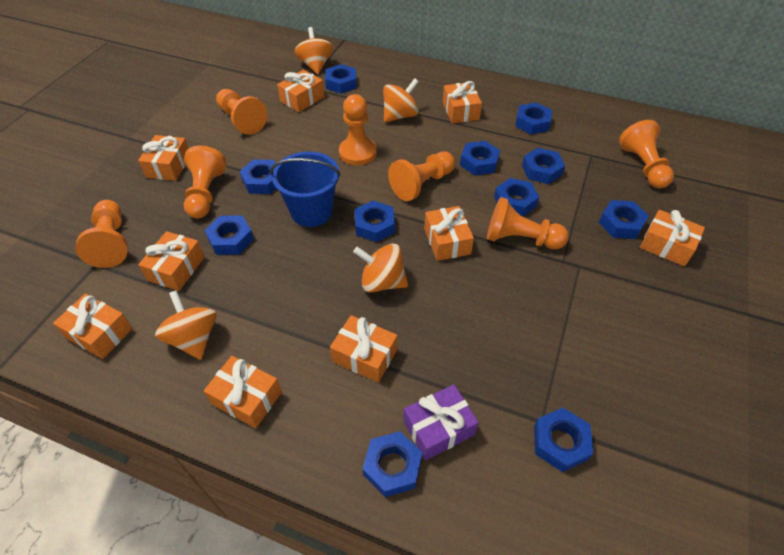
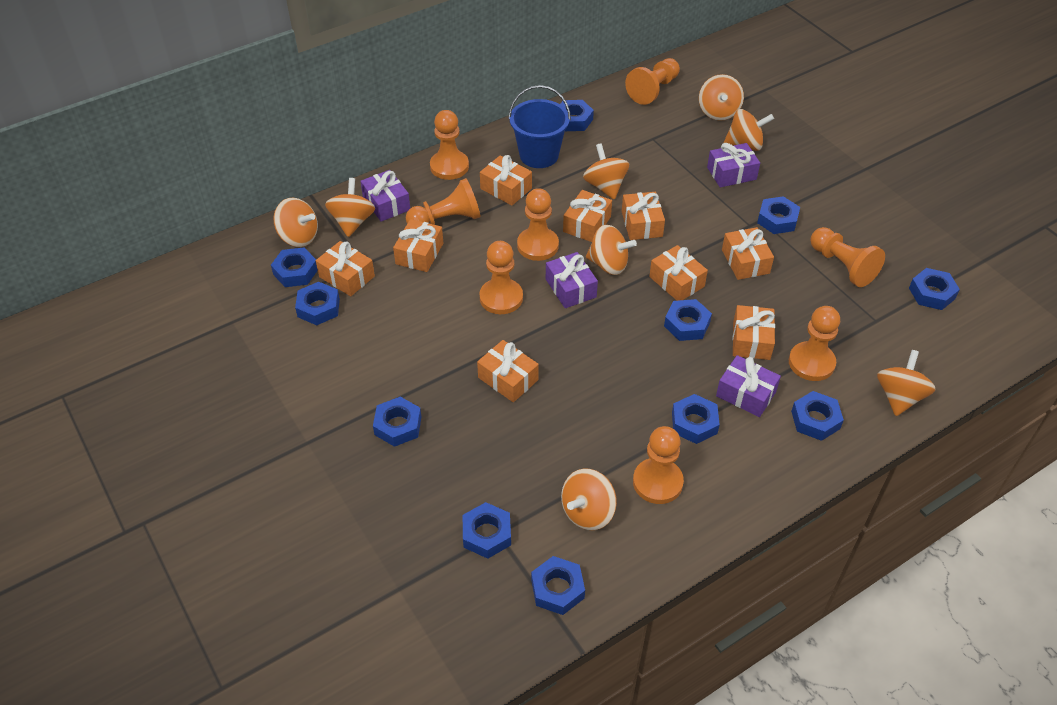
orange pawn: [75,200,128,268] [184,146,227,218] [216,89,268,135] [339,94,377,165] [388,151,455,201] [487,197,569,249] [619,120,674,188] = 7 -> [406,178,480,225] [430,110,469,180] [480,241,523,314] [517,188,559,261] [625,58,680,105] [633,426,684,504] [789,306,840,381] [810,227,885,287] = 8
orange spinning top: [155,290,217,360] [294,27,333,74] [353,244,408,293] [383,78,419,122] = 4 -> [274,197,318,247] [325,178,375,237] [561,468,617,530] [583,143,629,199] [586,225,637,275] [699,74,744,121] [724,109,774,151] [877,350,936,416] = 8
purple gift: [403,384,479,461] = 1 -> [360,170,410,222] [546,252,598,308] [707,143,760,188] [716,355,781,417] = 4

